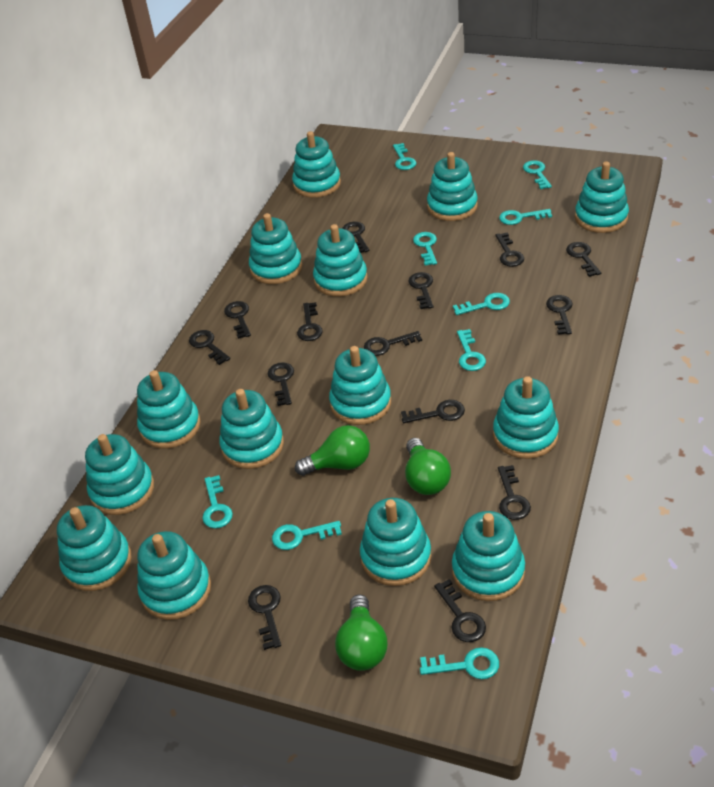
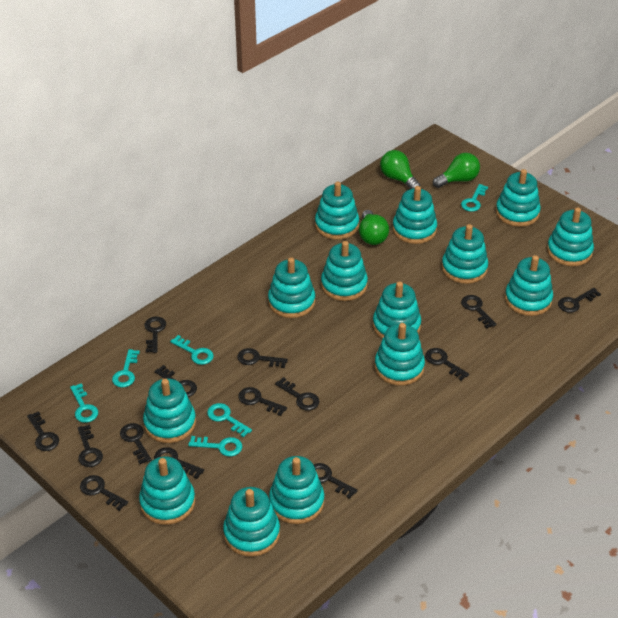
turquoise key: [202,475,233,529] [272,521,342,550] [393,143,416,170] [413,232,437,266] [420,647,499,679] [453,293,510,315] [457,329,486,371] [499,209,552,225] [523,160,552,189] = 9 -> [70,383,98,423] [112,349,140,388] [170,335,214,365] [188,436,242,457] [207,403,252,438] [461,184,488,212] = 6

